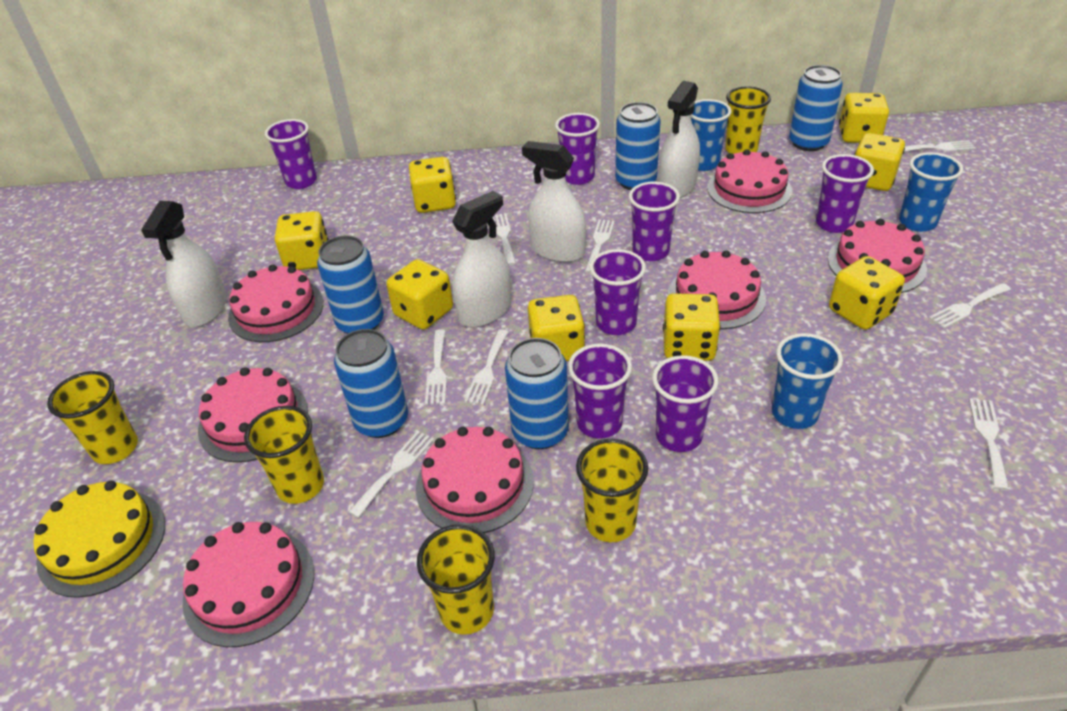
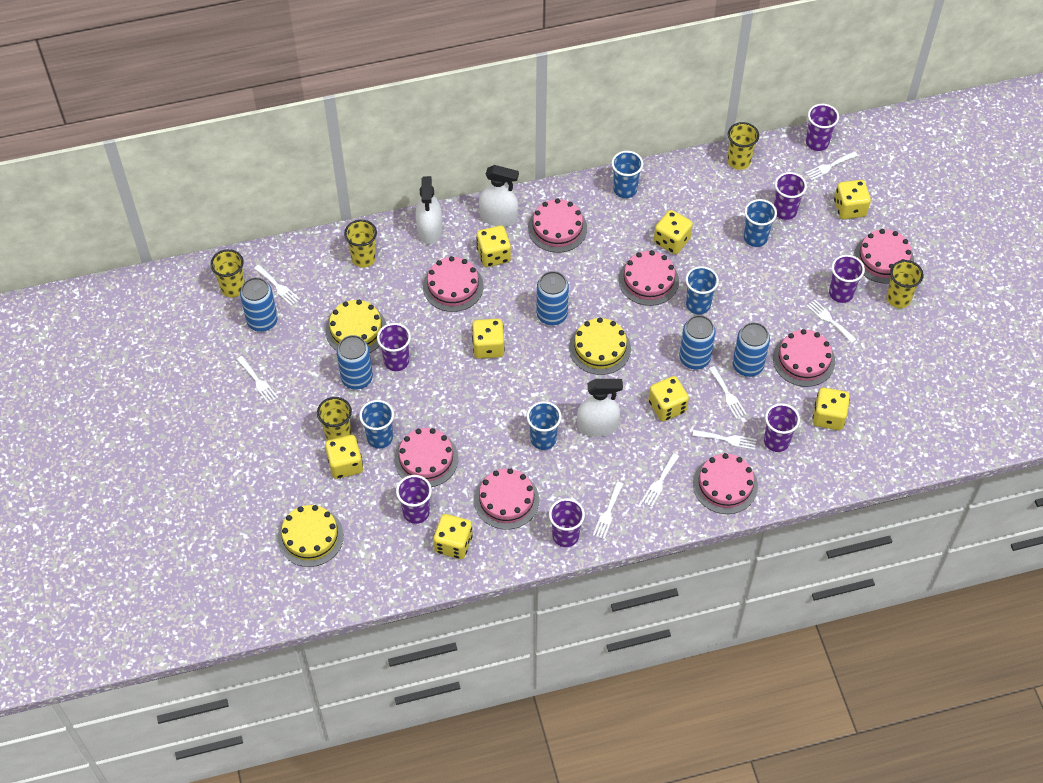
blue cup: [691,99,732,171] [772,333,843,429] [899,152,963,232] = 3 -> [359,400,394,449] [527,401,561,450] [611,151,643,198] [685,266,719,314] [744,199,777,247] = 5
pink cake: [182,522,314,647] [198,367,308,462] [228,264,324,342] [416,427,534,533] [668,250,766,329] [707,149,792,213] [828,219,927,293] = 7 -> [394,428,458,487] [423,256,484,312] [474,468,539,530] [528,199,587,253] [619,250,679,306] [693,453,758,514] [773,329,835,387] [854,229,914,284] = 8
white spray bottle: [141,201,227,327] [452,191,511,327] [522,141,586,262] [659,81,700,198] = 4 -> [416,176,442,244] [479,165,519,227] [577,379,623,437] = 3
yellow cake: [33,481,165,598] = 1 -> [278,505,344,567] [325,300,386,353] [569,318,631,375] = 3

